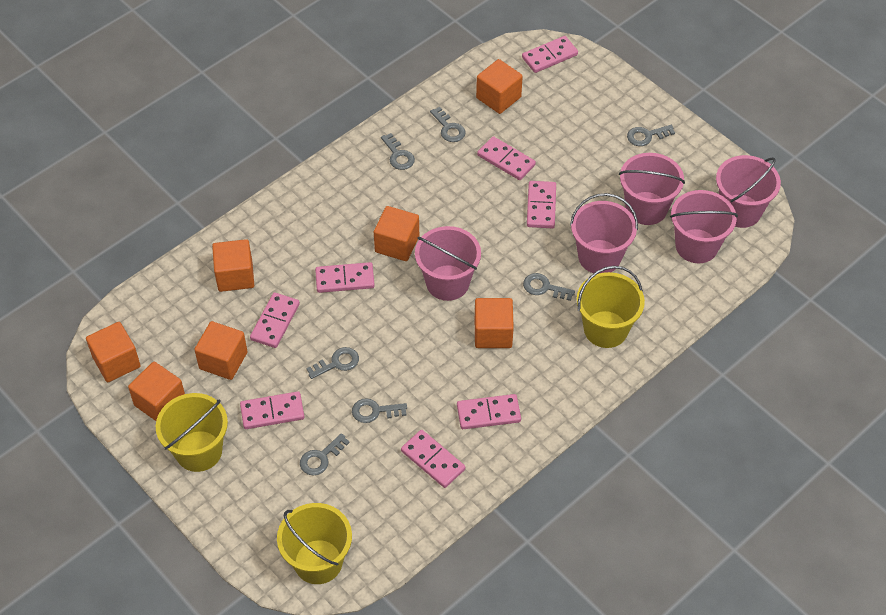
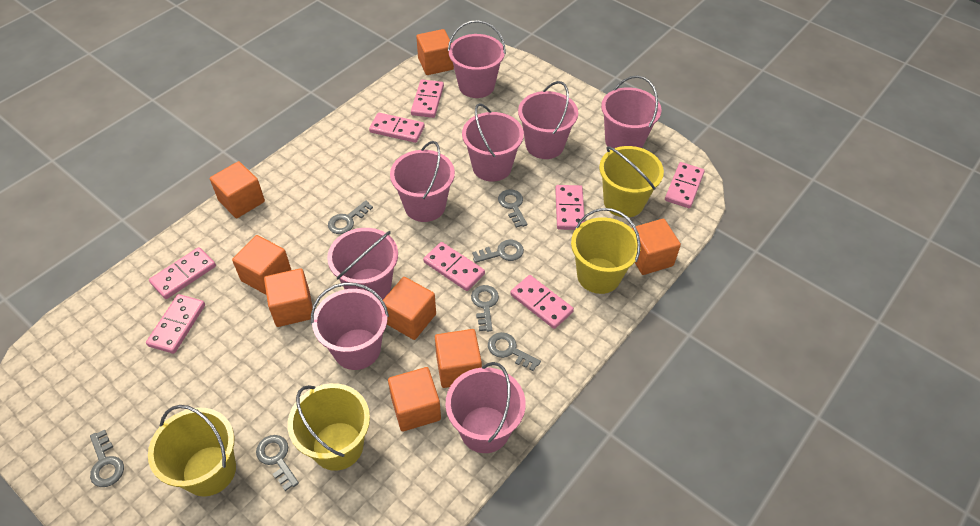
orange cube: [86,322,141,382] [128,362,185,421] [194,321,248,380] [212,239,254,292] [374,206,419,261] [475,298,514,348] [476,59,523,114] = 7 -> [210,161,265,218] [232,235,291,295] [264,268,313,327] [383,277,436,340] [388,367,441,432] [416,29,454,75] [435,329,482,388] [632,219,681,275] = 8
pink bucket: [415,226,481,301] [570,193,638,274] [619,153,685,225] [670,190,738,263] [716,155,781,228] = 5 -> [311,282,389,370] [327,228,398,300] [390,141,455,222] [445,362,526,453] [448,20,506,98] [462,103,524,182] [518,81,578,159] [601,75,661,148] = 8
yellow bucket: [156,393,228,472] [277,503,352,584] [577,266,645,348] = 3 -> [148,405,236,496] [287,383,370,471] [571,208,641,294] [599,146,664,217] = 4

